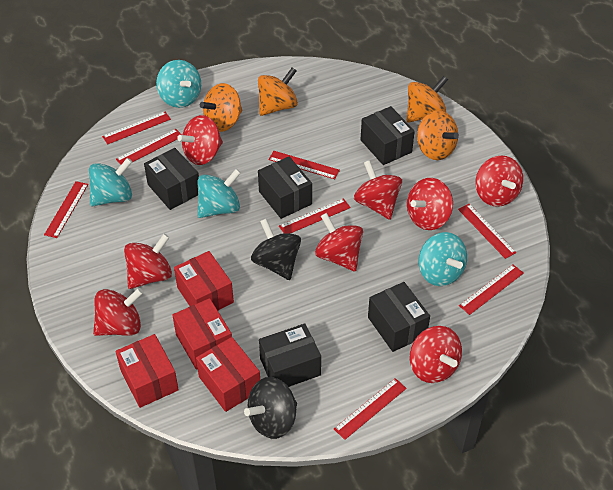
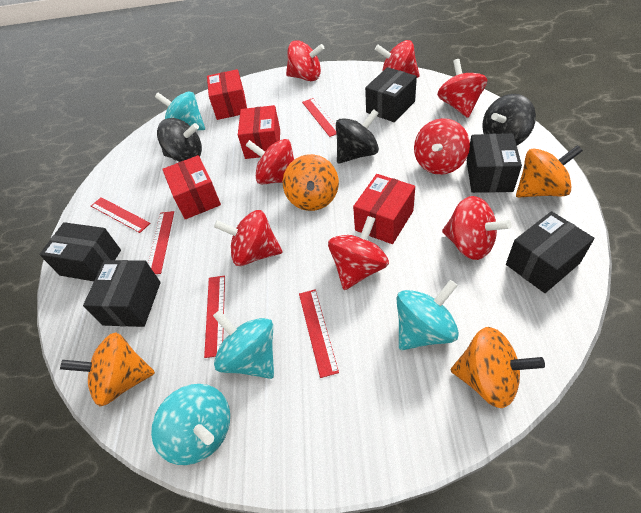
black spinning top: [244,377,297,439] [251,219,301,280] = 2 -> [157,118,202,162] [336,109,379,164] [482,94,536,145] = 3
red ruler: [44,181,88,238] [102,112,171,144] [116,129,182,165] [268,151,340,179] [279,198,351,234] [334,378,407,440] [458,204,516,259] [459,264,524,315] = 8 -> [91,197,150,233] [148,211,174,274] [204,275,225,358] [299,289,339,378] [302,98,336,137] = 5

